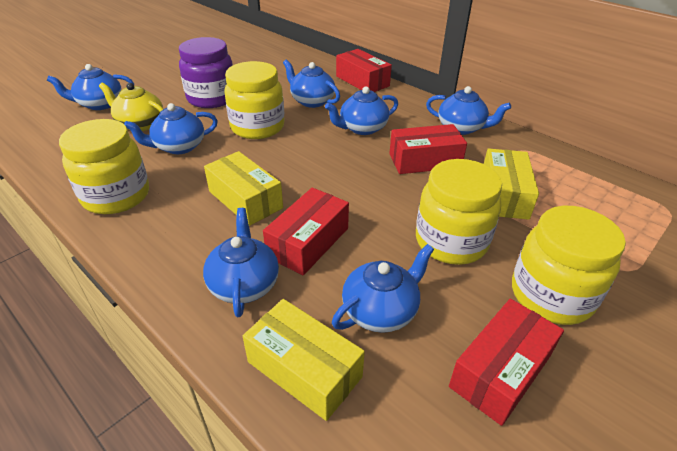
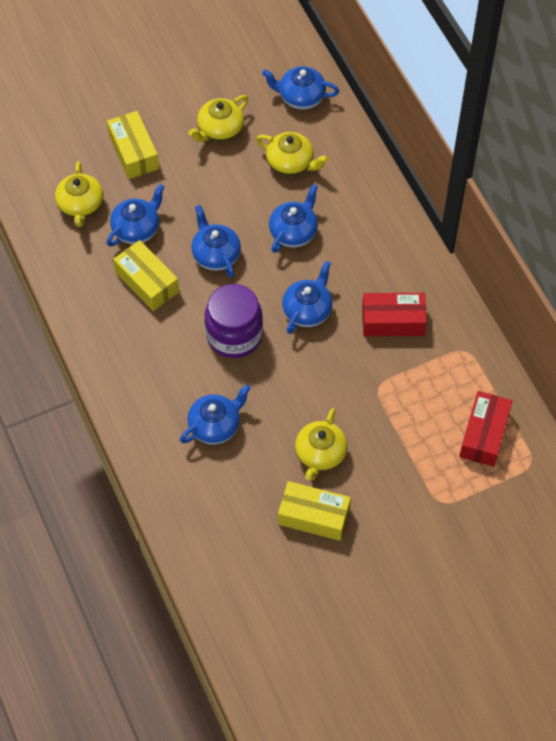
blue teapot: [47,64,134,110] [124,103,218,154] [203,208,279,317] [283,60,340,108] [325,87,398,135] [332,244,434,333] [426,86,511,135] = 7 -> [106,184,165,246] [180,384,251,445] [191,205,241,278] [262,66,339,110] [269,184,318,253] [282,261,333,334] = 6
red box: [263,188,349,275] [336,49,392,92] [389,124,467,174] [449,299,564,426] = 4 -> [362,293,427,336] [459,391,512,467] = 2
yellow jar: [59,119,149,214] [224,61,285,139] [416,159,502,265] [512,206,626,325] = 4 -> none = 0
yellow teapot: [99,83,163,131] = 1 -> [55,161,104,227] [188,95,248,142] [256,132,329,176] [295,408,348,481] = 4

